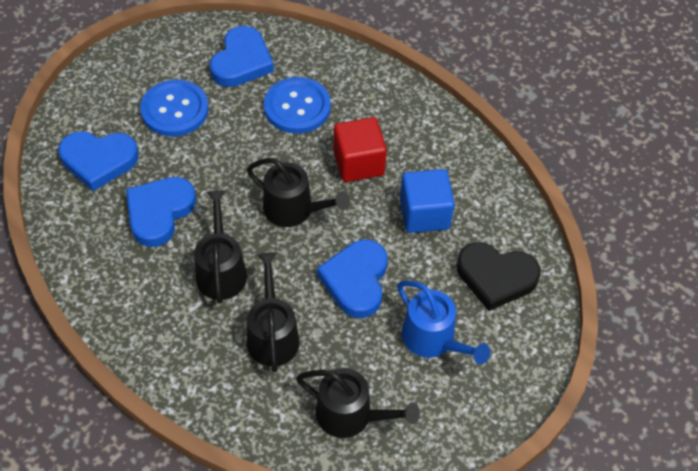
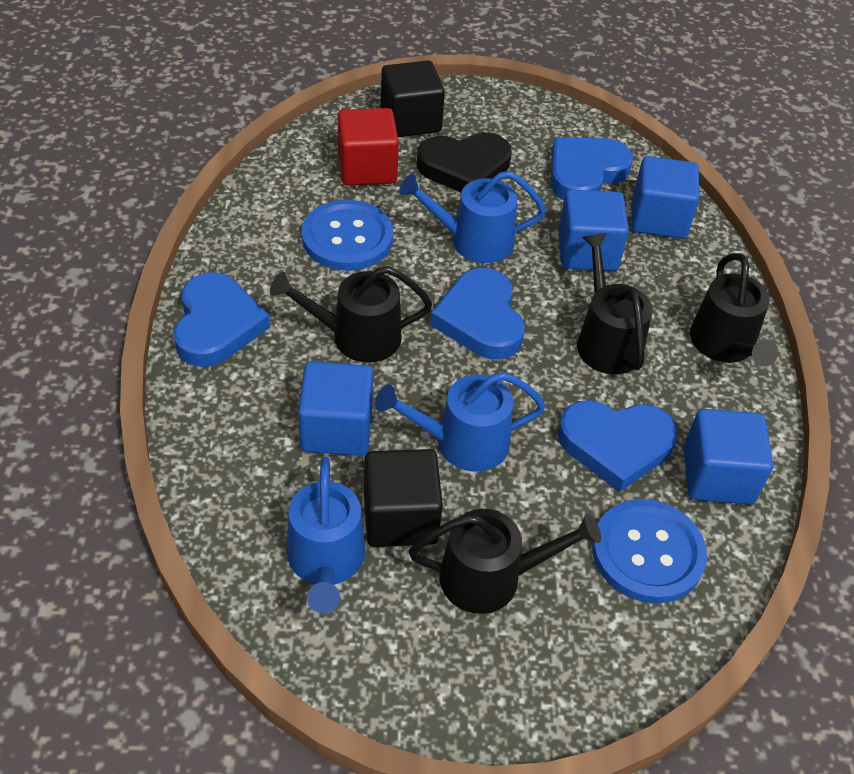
black cube: none = 0 -> [364,449,443,547] [381,60,445,137] = 2
blue cube: [400,169,455,233] = 1 -> [298,361,373,456] [558,190,629,271] [631,156,699,239] [683,409,773,504] = 4
blue watering can: [397,281,490,364] = 1 -> [287,457,365,614] [375,372,546,471] [399,171,546,263] = 3

